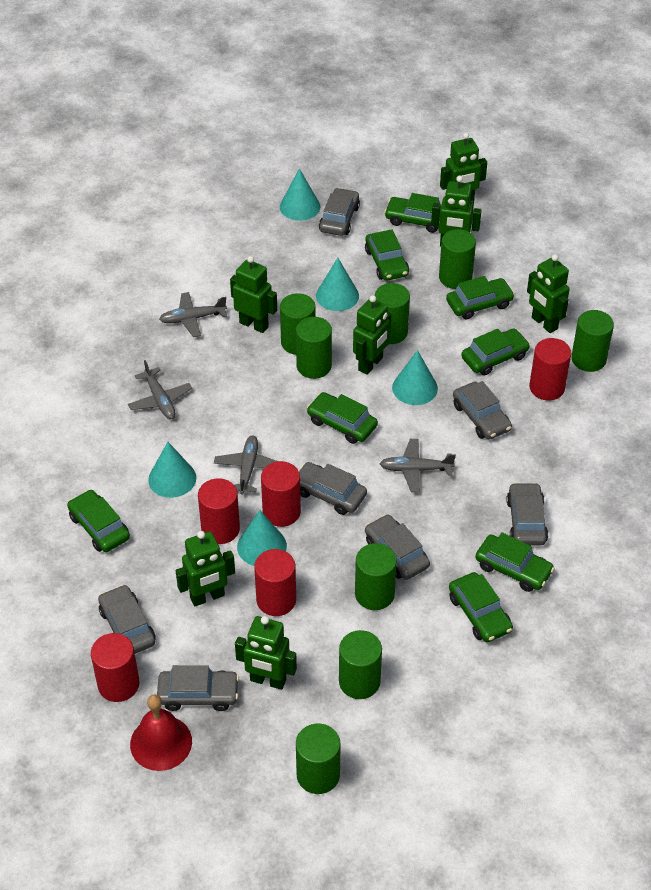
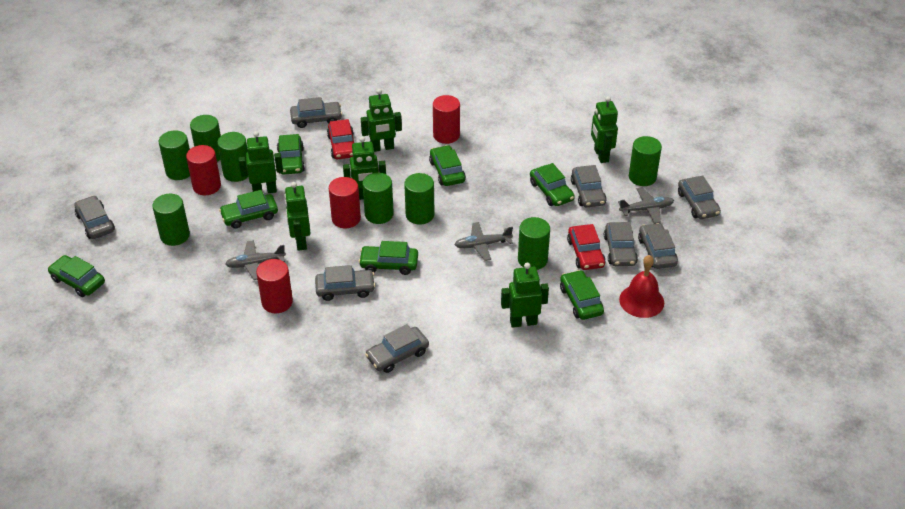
green car: [67,490,130,552] [307,392,378,444] [365,229,409,281] [384,193,441,233] [446,276,515,319] [449,572,513,642] [461,329,530,375] [475,532,555,592] = 8 -> [48,255,105,297] [219,190,278,229] [277,134,305,175] [359,241,418,275] [429,145,466,186] [530,163,575,206] [560,270,604,320] = 7
green robot: [176,531,235,606] [230,256,277,333] [235,616,297,690] [353,295,391,375] [431,176,481,246] [440,132,487,201] [527,254,570,333] = 7 -> [239,131,283,193] [284,182,310,251] [343,136,386,200] [361,89,402,152] [501,263,549,328] [591,96,618,163] = 6
grey car: [98,584,156,654] [157,665,239,711] [299,462,367,515] [319,188,360,236] [365,514,430,580] [453,381,512,440] [506,482,548,545] = 7 -> [74,196,115,239] [290,97,342,128] [315,265,375,301] [365,324,429,373] [571,165,607,207] [604,222,638,266] [638,223,678,269] [678,175,721,219] = 8
grey plane: [128,360,192,419] [159,292,227,337] [214,435,278,494] [380,439,456,492] = 4 -> [225,240,286,280] [454,222,513,261] [618,187,674,224] = 3
red car: none = 0 -> [327,119,354,159] [567,224,606,270] = 2
red cylinder: [91,633,140,702] [198,478,240,544] [254,549,296,616] [261,461,301,527] [529,338,571,401] = 5 -> [186,145,221,195] [256,259,293,313] [329,177,361,228] [433,95,460,144] = 4
turquoise cone: [148,442,196,498] [237,510,287,566] [280,168,321,221] [316,258,359,311] [392,350,438,405] = 5 -> none = 0

